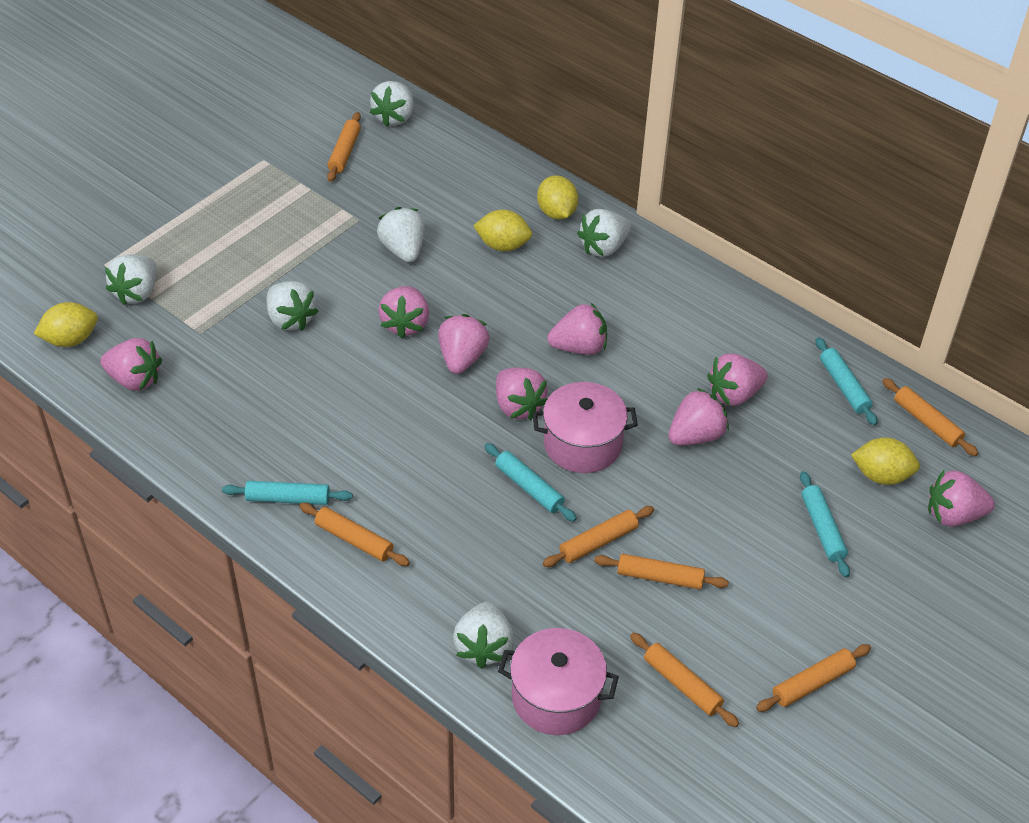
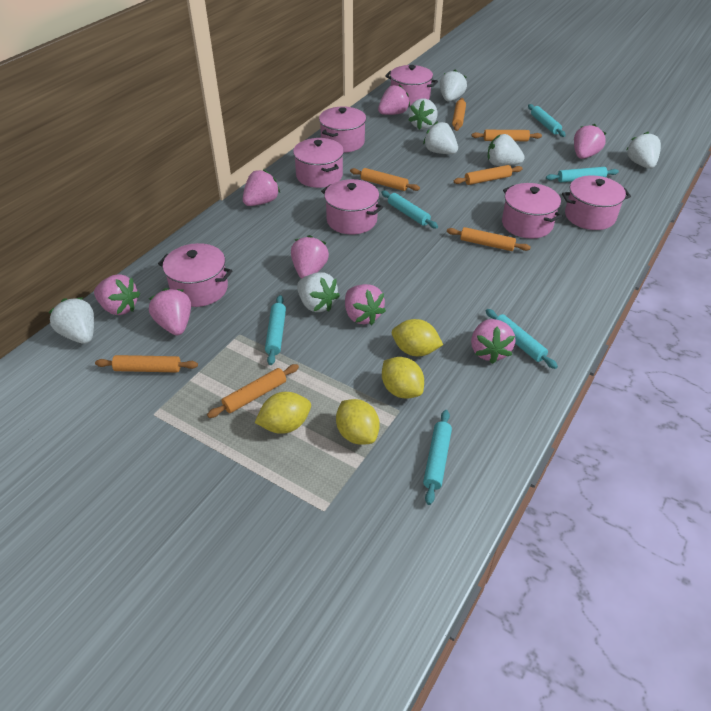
pink pot: [498,628,619,735] [533,382,638,473] = 2 -> [158,243,232,307] [293,138,344,188] [319,106,366,153] [321,179,383,234] [385,65,438,105] [502,183,562,239] [562,175,631,230] = 7
turquoise rolling pin: [222,481,353,505] [484,443,577,522] [800,471,850,578] [816,337,878,426] = 4 -> [265,295,286,365] [381,191,438,229] [423,410,452,505] [486,309,558,369] [528,104,566,137] [546,167,619,183] = 6
white strawberry: [105,255,157,305] [266,281,318,331] [370,81,414,127] [377,207,425,262] [453,602,514,669] [577,209,631,257] = 6 -> [48,297,94,344] [297,272,340,312] [409,99,437,130] [423,121,458,154] [440,69,467,101] [488,134,525,166] [626,132,661,169] = 7

